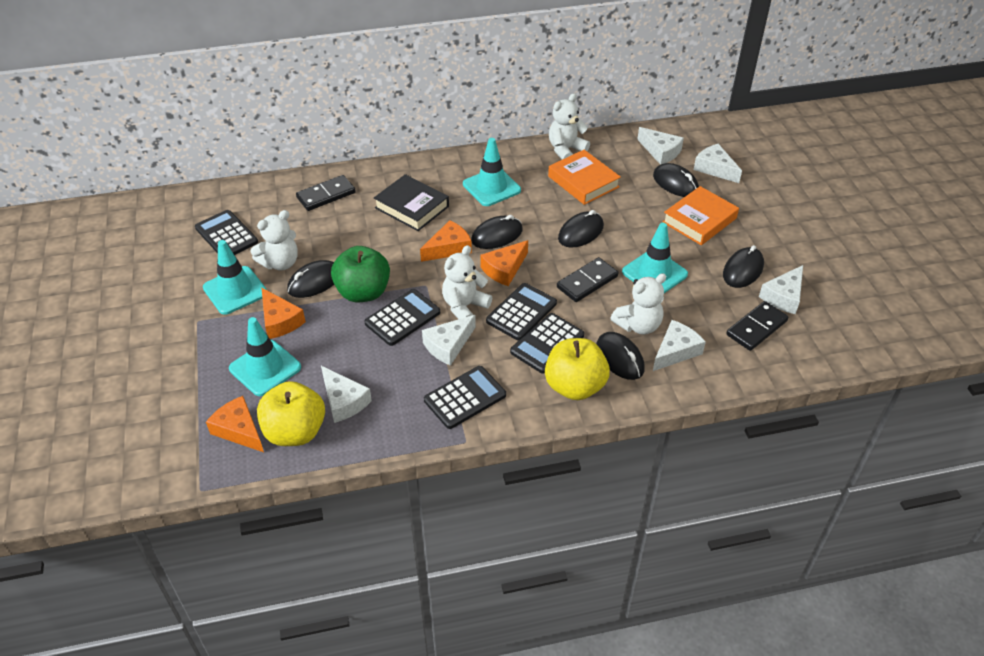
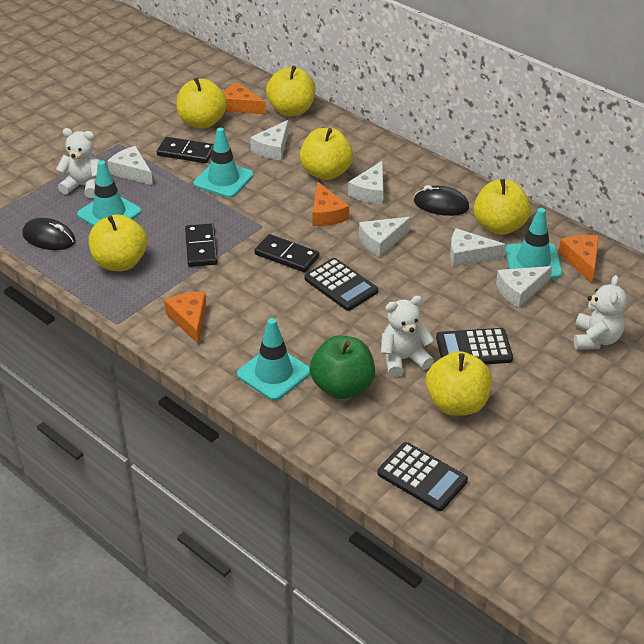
black book: [374,174,449,231] = 1 -> none = 0
black calculator: [195,210,258,255] [364,289,440,346] [424,366,506,429] [486,283,557,340] [510,313,584,374] = 5 -> [304,258,378,311] [378,442,468,511] [436,328,513,364] = 3
black mouse: [287,260,334,298] [471,215,523,249] [558,210,604,248] [596,332,645,380] [653,163,699,197] [723,245,764,288] = 6 -> [22,218,75,250] [414,185,469,216] = 2
orange book: [548,150,621,205] [663,186,739,245] = 2 -> none = 0
white teddy bear: [251,210,298,271] [442,245,492,319] [549,93,590,160] [610,273,666,335] = 4 -> [56,128,100,198] [381,296,434,377] [574,275,627,350] = 3
yellow apple: [257,381,325,446] [545,338,610,400] = 2 -> [89,214,147,271] [177,77,227,129] [266,66,315,116] [300,128,353,180] [426,351,492,415] [474,179,531,235] = 6

